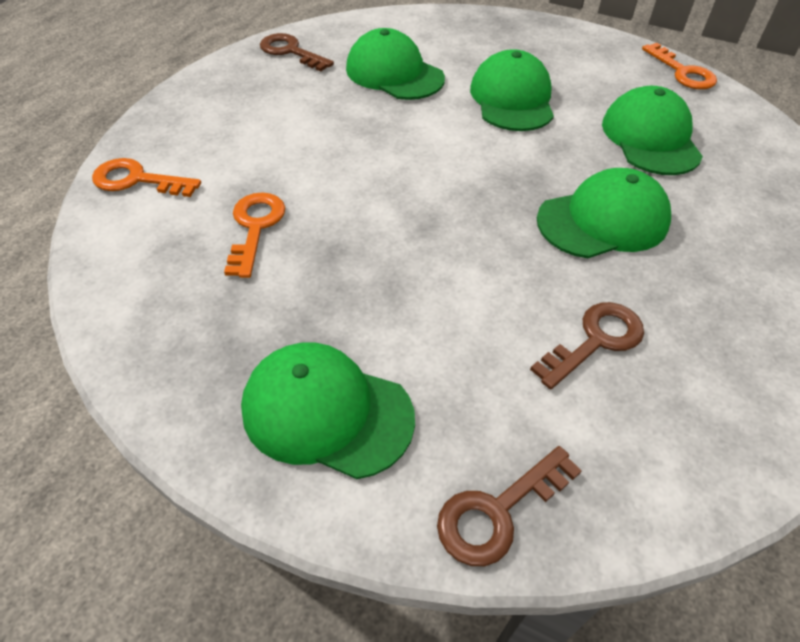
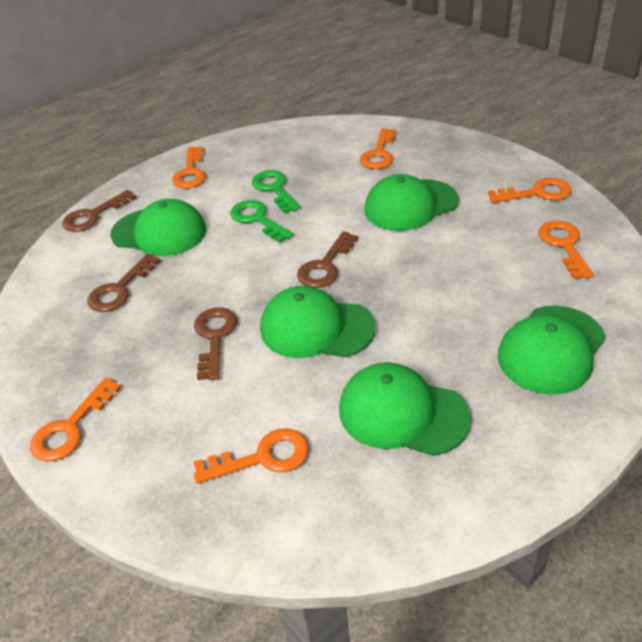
brown key: [260,33,334,72] [437,446,582,566] [530,302,644,389] = 3 -> [62,190,136,232] [87,254,161,312] [194,307,237,380] [297,231,358,288] = 4
green key: none = 0 -> [230,200,293,243] [252,170,300,213] = 2
orange key: [92,158,201,197] [224,192,285,278] [642,43,717,89] = 3 -> [30,378,121,462] [172,147,206,188] [194,429,309,484] [360,128,396,169] [488,178,572,203] [538,221,594,279] = 6

